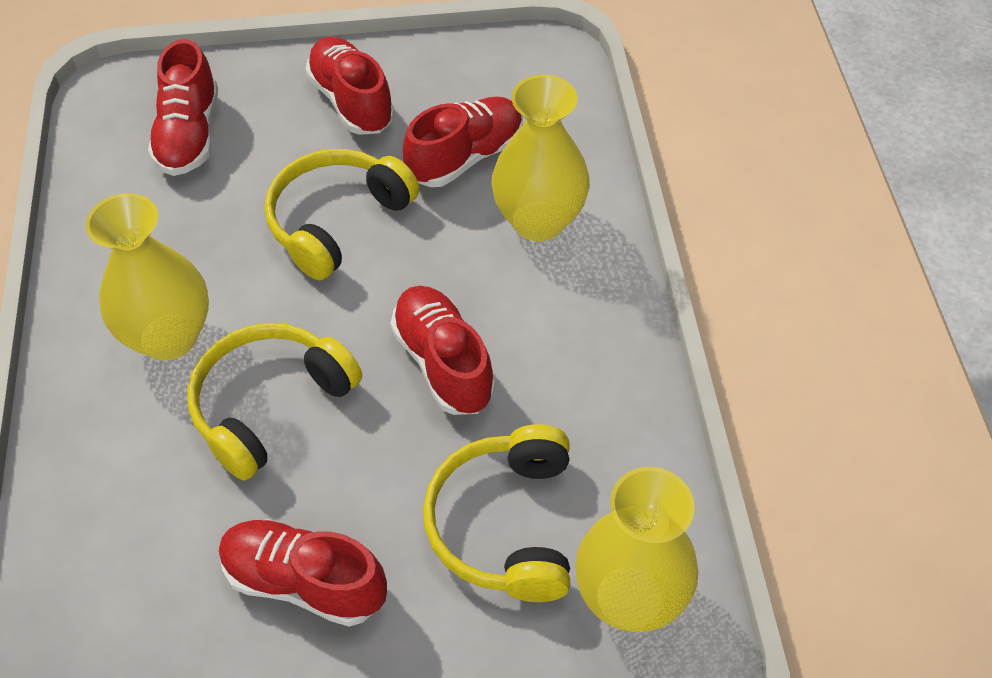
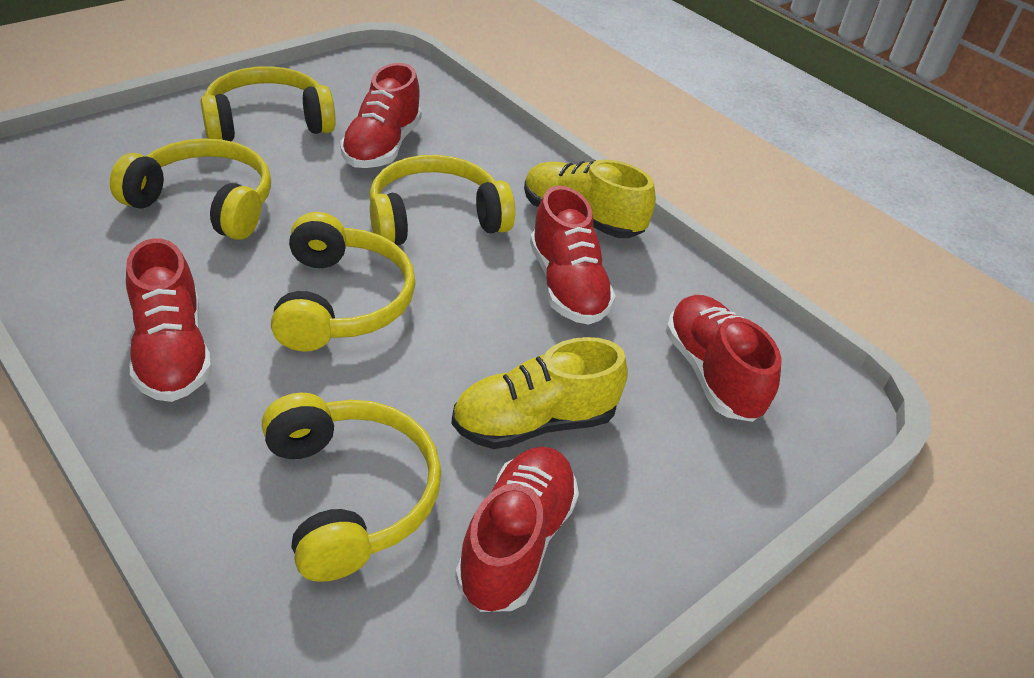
yellow headphones: [187,323,362,480] [265,149,419,280] [423,424,570,602] = 3 -> [110,138,271,240] [200,66,336,141] [262,393,441,582] [271,212,416,352] [369,155,515,245] = 5
yellow shoe: none = 0 -> [451,337,628,449] [524,159,656,238] = 2
yellow vase: [85,193,209,361] [492,75,590,241] [575,467,698,632] = 3 -> none = 0

